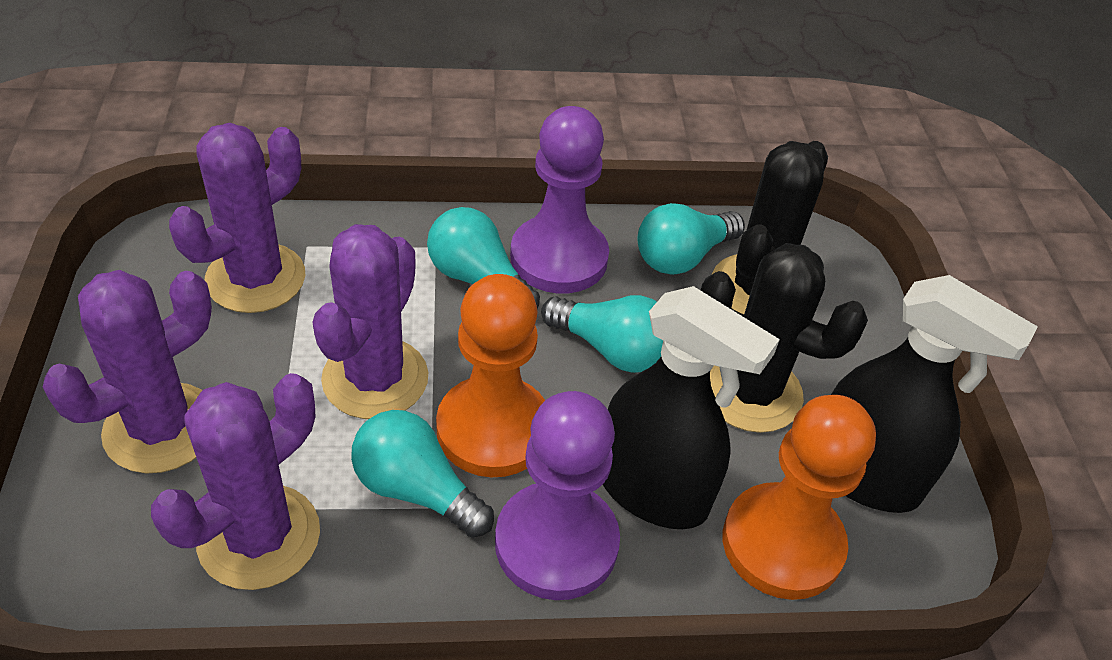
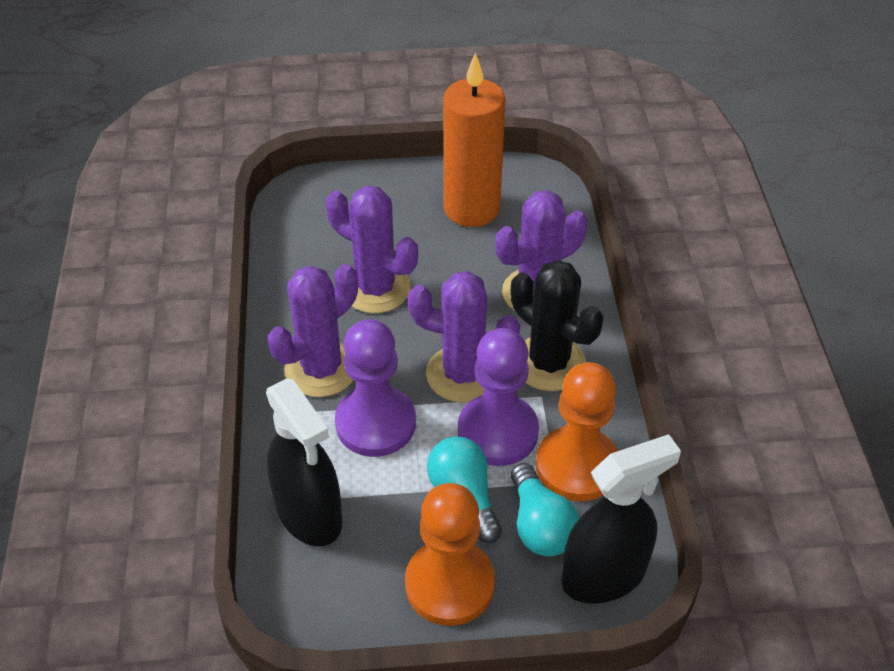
black cactus: [701,243,868,433] [712,141,828,314] = 2 -> [511,260,604,391] = 1
orange candle: none = 0 -> [443,52,505,227] = 1
turquoise light bulb: [351,410,494,538] [427,207,540,309] [541,295,663,373] [637,203,745,275] = 4 -> [427,436,502,543] [511,463,579,556] = 2

